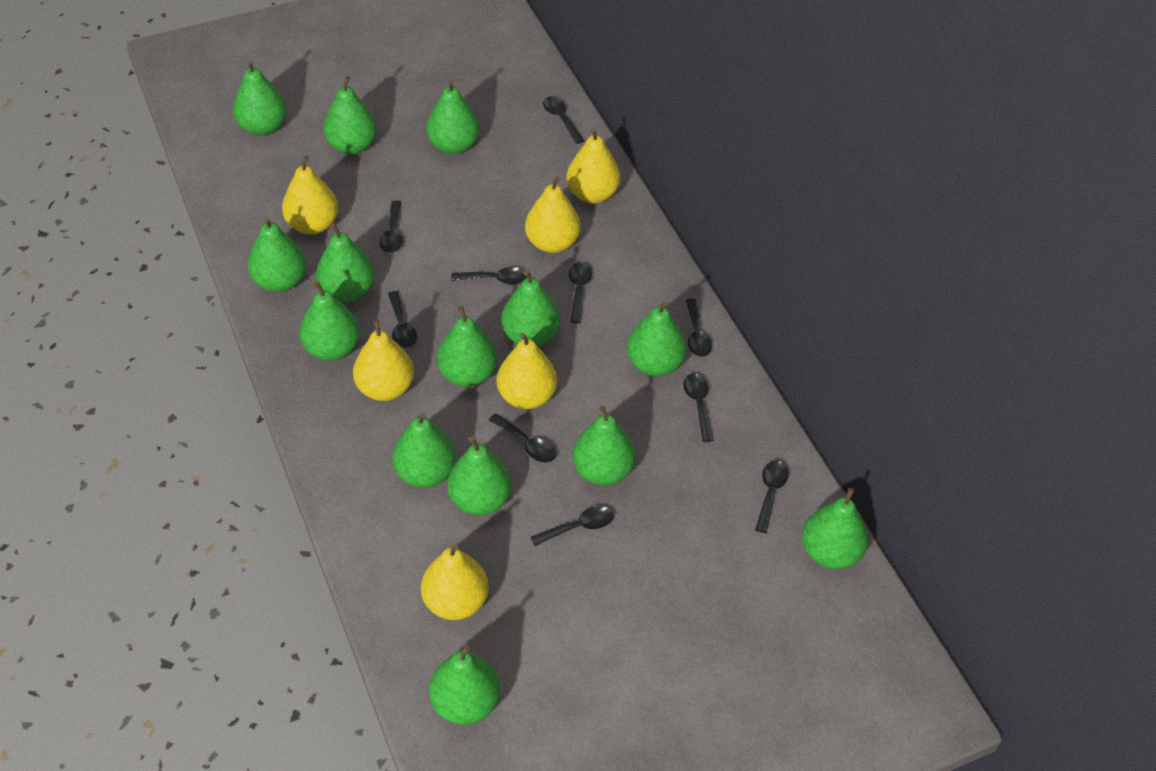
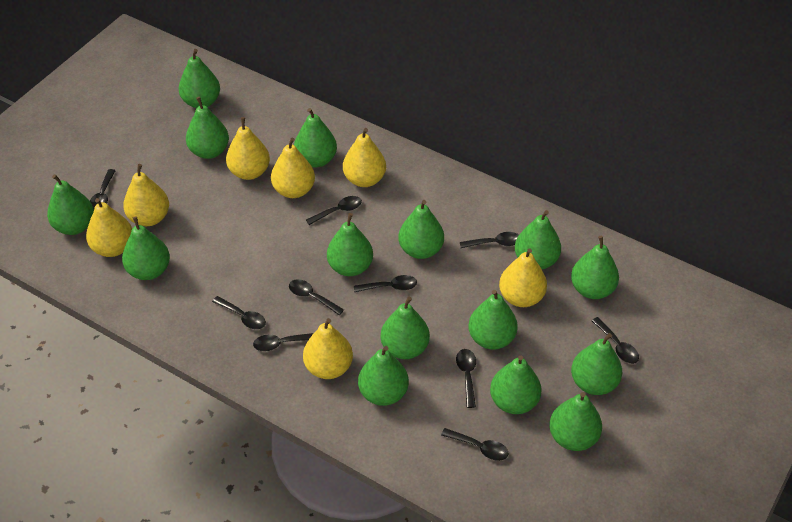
green pear: [233,60,287,136] [248,216,306,292] [299,281,360,361] [316,223,374,302] [323,76,377,154] [392,412,456,488] [426,79,479,154] [429,645,500,725] [437,306,497,387] [447,437,512,515] [501,270,560,346] [572,405,635,485] [627,301,686,376] [802,488,868,569] = 14 -> [47,174,94,235] [122,217,170,280] [179,49,220,108] [186,97,229,159] [294,108,337,167] [327,213,373,276] [358,346,409,406] [381,297,430,359] [398,200,444,259] [468,290,518,350] [490,356,542,414] [515,210,561,269] [549,392,602,451] [571,236,619,299] [571,333,622,395] = 15
yellow pear: [282,156,338,235] [353,319,414,401] [421,544,489,620] [497,333,557,409] [525,176,581,253] [567,128,620,203] = 6 -> [86,198,132,257] [123,164,169,226] [226,117,270,180] [271,138,315,198] [303,318,353,379] [343,128,386,187] [499,248,547,307] = 7

